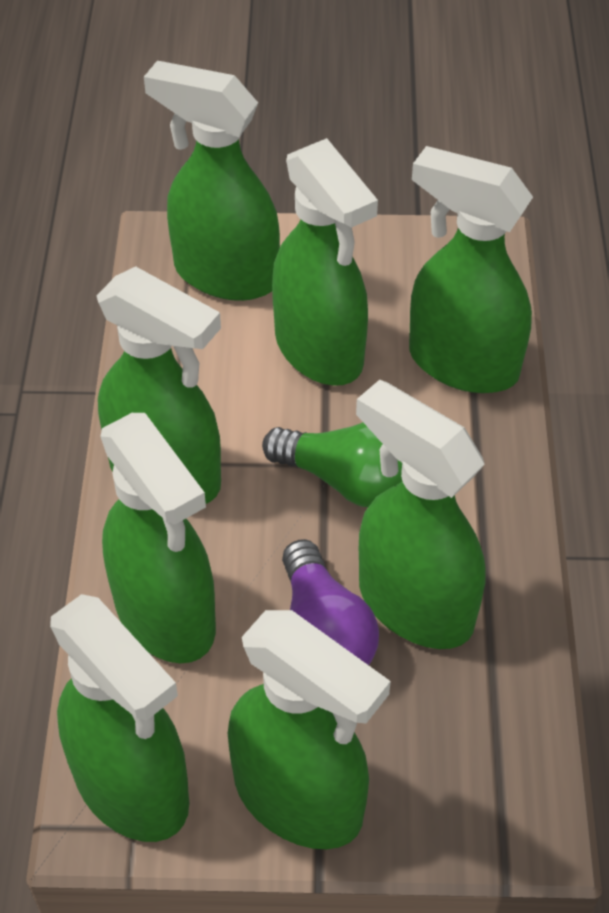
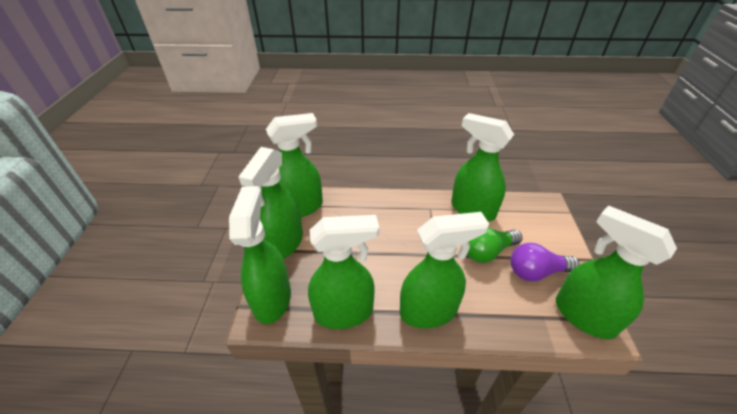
green spray bottle: [50,594,189,842] [97,266,221,504] [100,413,216,663] [144,61,280,301] [228,610,391,849] [272,138,378,386] [356,380,486,649] [409,146,533,393] = 8 -> [229,186,291,324] [239,147,303,259] [266,113,323,217] [308,215,379,329] [400,212,489,328] [451,113,514,221] [556,205,677,339] = 7

